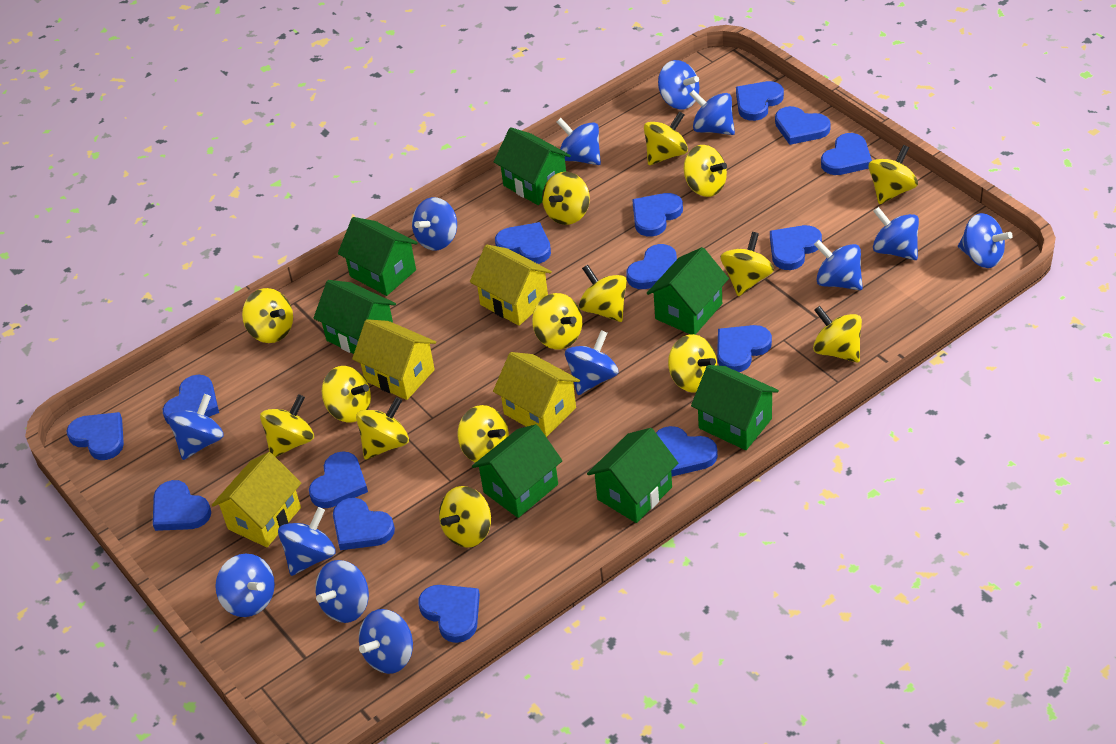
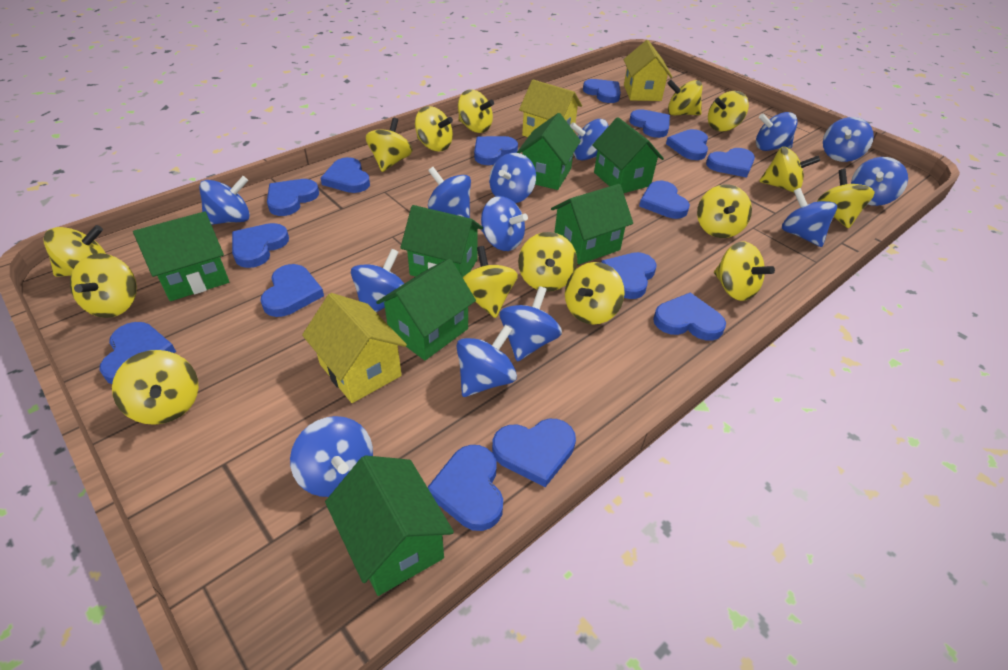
yellow house: [212,452,301,547] [352,319,436,400] [470,244,552,326] [493,352,580,437] = 4 -> [302,293,407,403] [519,80,582,137] [624,40,672,101] = 3

